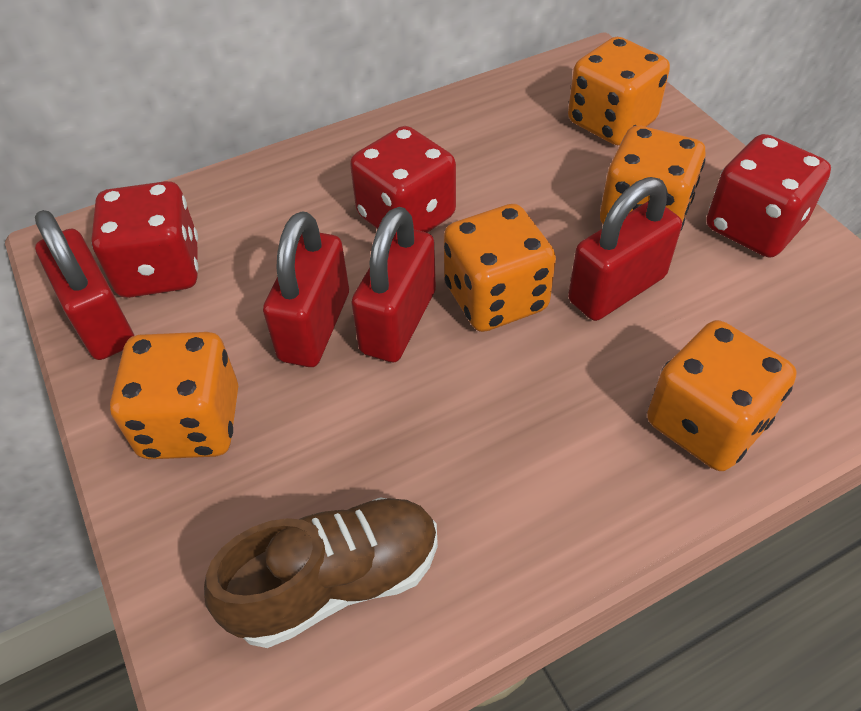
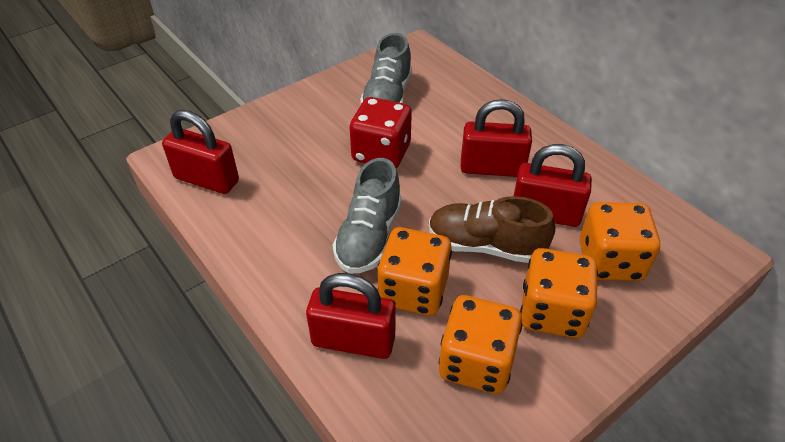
grey shoe: none = 0 -> [332,158,402,273] [360,33,412,105] = 2
orange dice: [110,332,238,459] [444,204,556,332] [568,37,670,145] [600,126,706,230] [647,320,797,471] = 5 -> [377,227,452,316] [439,295,522,394] [520,248,598,338] [580,202,660,281] = 4
red dice: [91,181,198,298] [350,126,456,233] [707,134,831,258] = 3 -> [350,97,412,168] = 1

